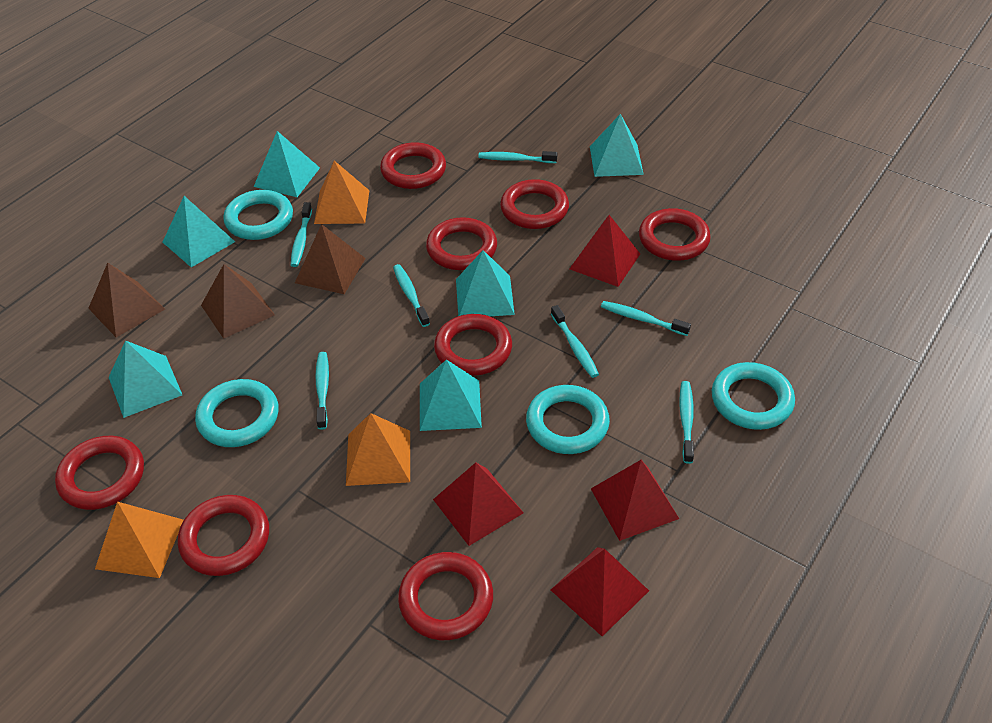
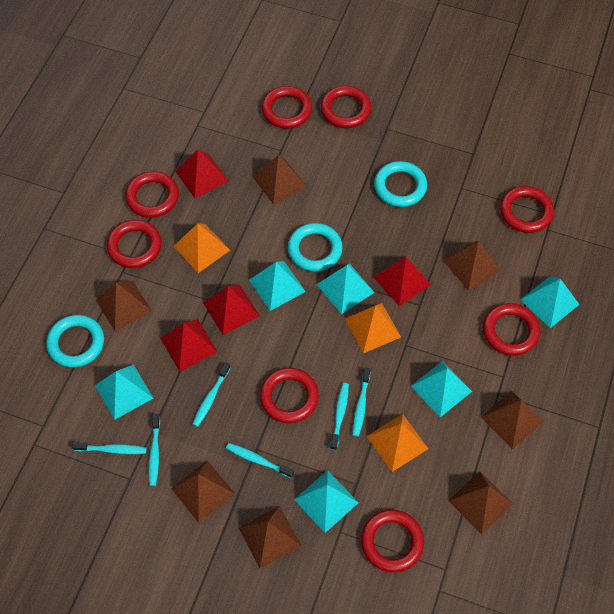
brown pyramid: [88,262,165,337] [201,264,275,339] [295,224,366,294] = 3 -> [96,280,152,331] [171,461,235,523] [239,506,301,568] [253,155,307,204] [443,241,501,290] [448,471,513,534] [481,391,543,449] = 7
turquoise ring: [195,379,278,447] [223,190,293,240] [526,385,610,454] [712,362,795,430] = 4 -> [46,315,104,368] [288,223,343,272] [374,161,427,207] = 3
turquoise toothbrush: [291,202,312,267] [315,352,329,430] [393,264,430,327] [478,151,557,163] [551,305,599,378] [601,301,691,336] [679,381,694,464] = 7 -> [72,442,147,454] [148,414,160,486] [193,362,231,427] [226,443,294,478] [330,383,349,450] [353,368,371,437] = 6

